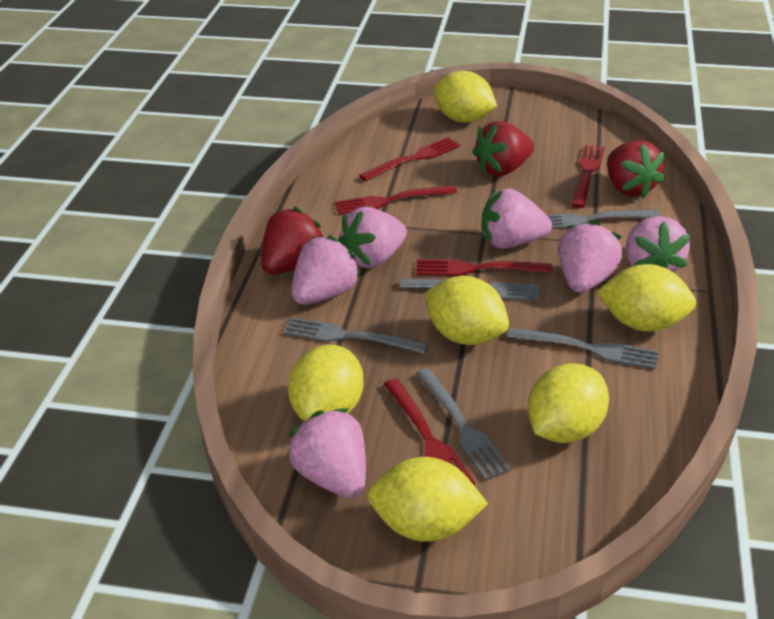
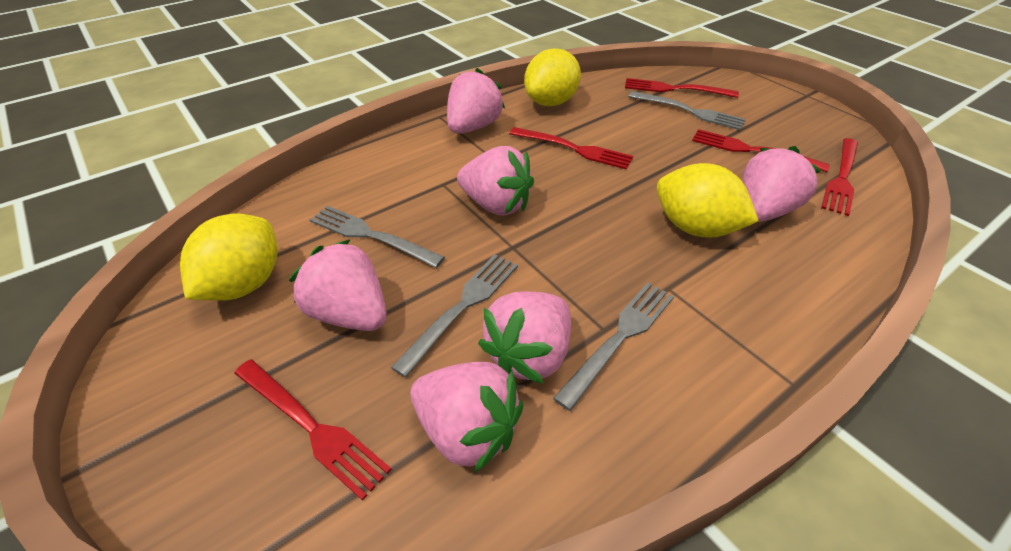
grey fork: [283,317,428,354] [400,279,539,301] [416,368,511,480] [507,327,659,369] [547,209,660,229] = 5 -> [310,206,445,268] [391,254,518,378] [553,283,674,411] [628,91,746,130] = 4
red strawberry: [261,207,323,275] [473,121,534,176] [607,140,665,199] = 3 -> none = 0
yellow lemon: [288,345,364,421] [367,457,488,542] [425,276,509,345] [433,71,497,122] [528,363,609,443] [597,264,696,332] = 6 -> [180,214,277,301] [524,48,581,106] [657,163,759,238] = 3

